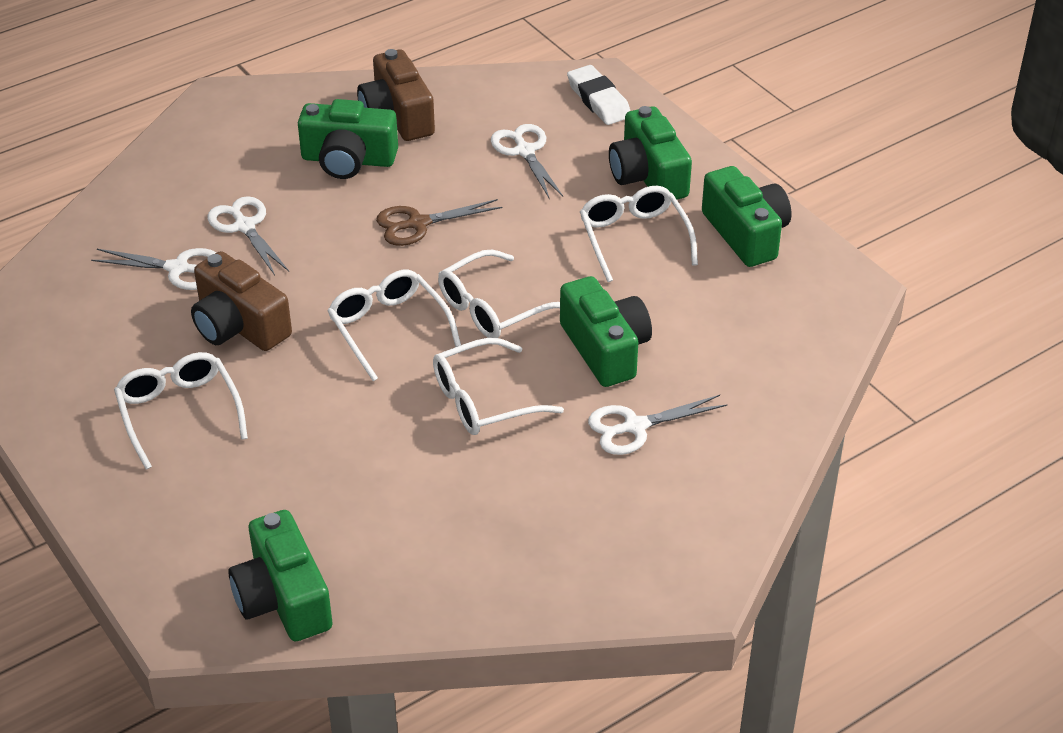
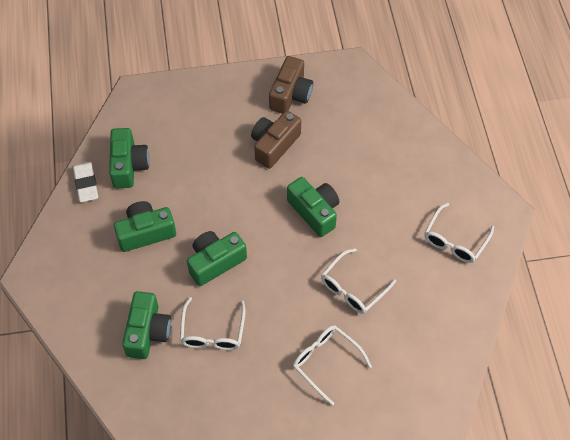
brown scissors: [376,199,502,246] = 1 -> none = 0
white glasses: [114,352,248,470] [328,270,461,381] [433,338,564,435] [438,250,560,338] [580,186,698,282] = 5 -> [180,297,245,350] [293,326,372,406] [321,248,396,314] [424,203,494,263] = 4
white scissors: [91,248,217,290] [208,196,289,275] [491,124,563,199] [588,395,727,455] = 4 -> none = 0

